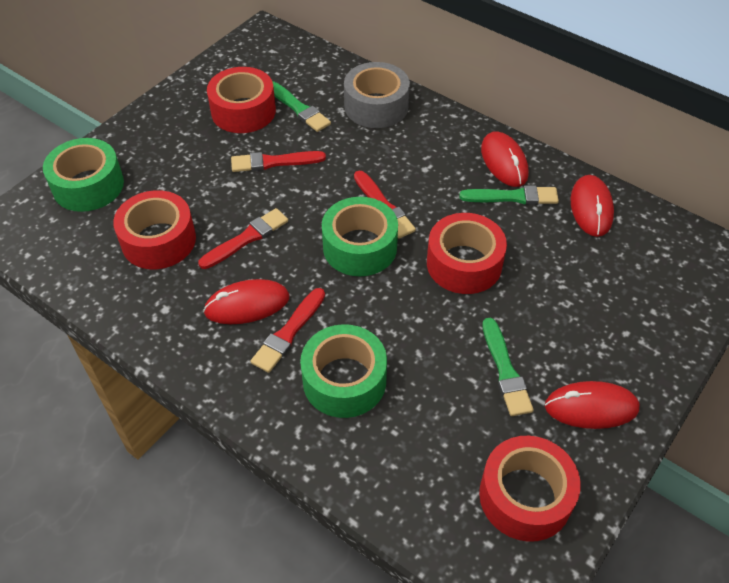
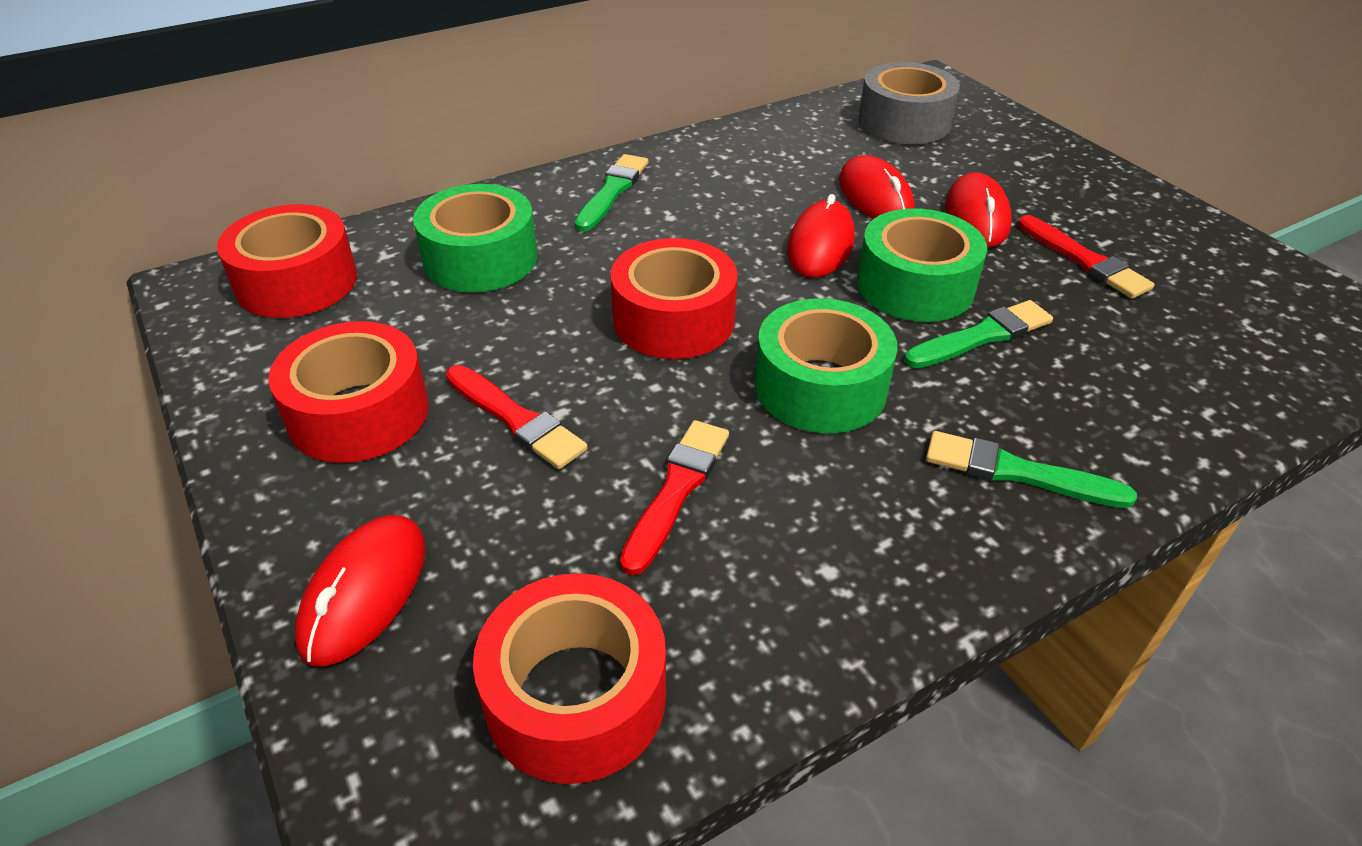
red brush: [198,208,288,269] [231,151,326,172] [251,288,325,373] [354,171,416,238] = 4 -> [446,365,588,469] [620,420,729,575] [1018,215,1154,299] = 3

